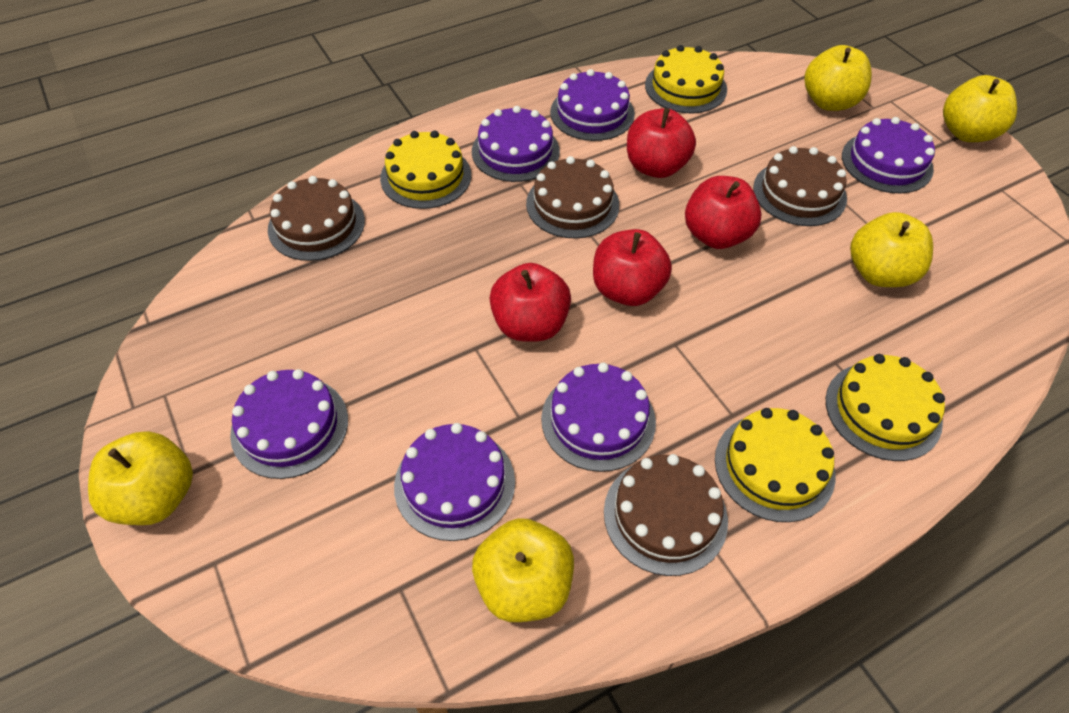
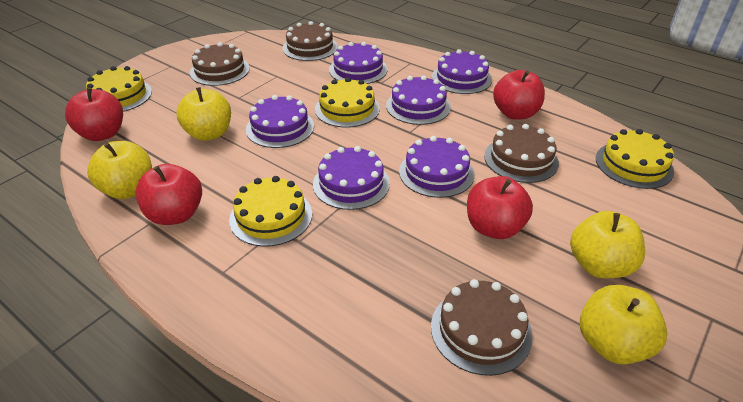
yellow apple: [88,431,193,525] [472,518,574,622] [804,45,872,111] [850,212,933,287] [943,75,1017,142] = 5 -> [87,141,152,199] [177,87,231,141] [570,211,645,278] [580,285,667,364] = 4

